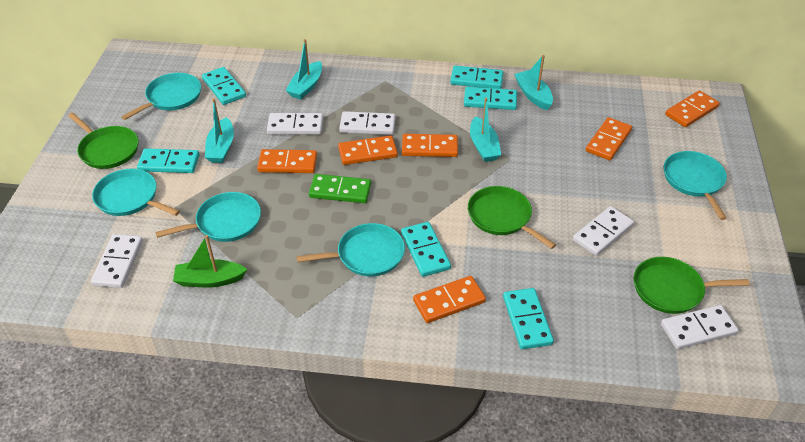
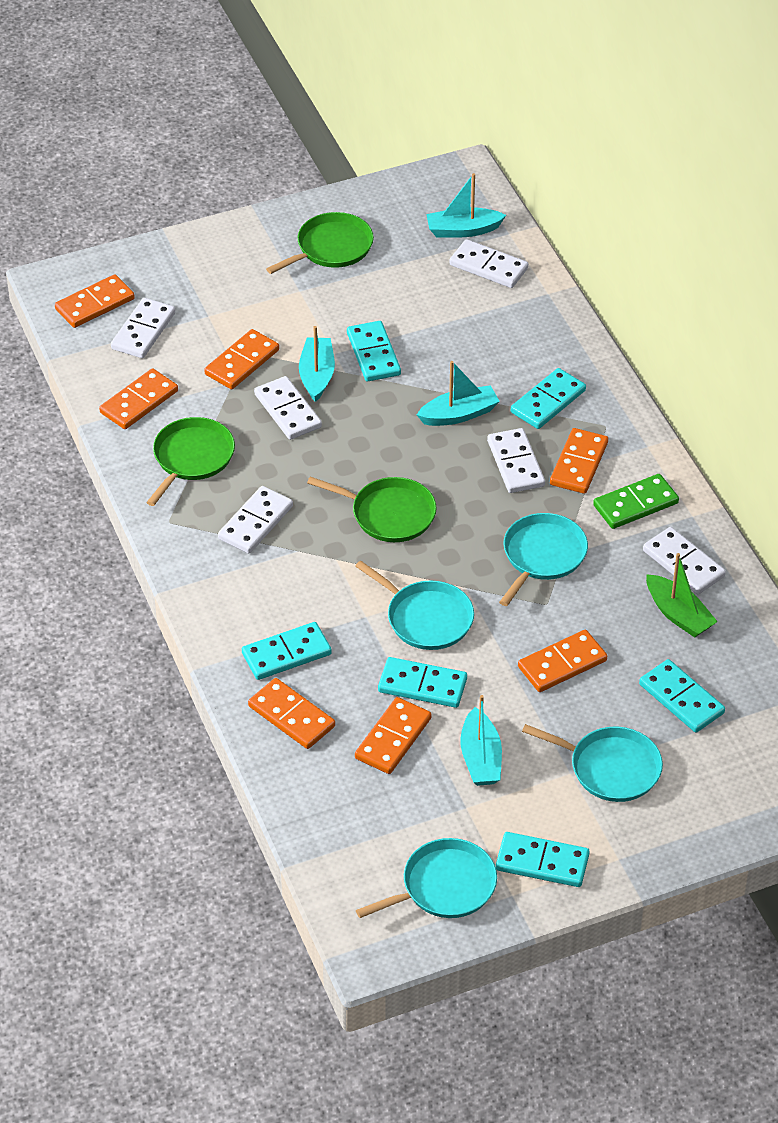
orange domino: [257,149,317,173] [338,135,398,165] [402,134,458,157] [413,276,486,323] [586,117,632,160] [665,90,720,127] = 6 -> [55,274,135,328] [99,368,178,429] [204,329,279,389] [248,678,335,749] [355,697,431,774] [518,630,607,692] [550,428,608,494] = 7
turquoise pan: [92,169,180,216] [121,73,201,120] [155,192,261,242] [297,223,405,277] [664,151,727,220] = 5 -> [355,561,474,650] [356,838,497,918] [499,513,588,606] [522,724,663,802] = 4
white domino: [91,234,143,288] [267,113,323,135] [339,111,395,135] [573,206,634,256] [661,305,738,350] = 5 -> [111,298,175,358] [218,486,293,553] [254,376,322,440] [449,239,528,288] [487,428,545,493] [643,527,726,594] = 6

